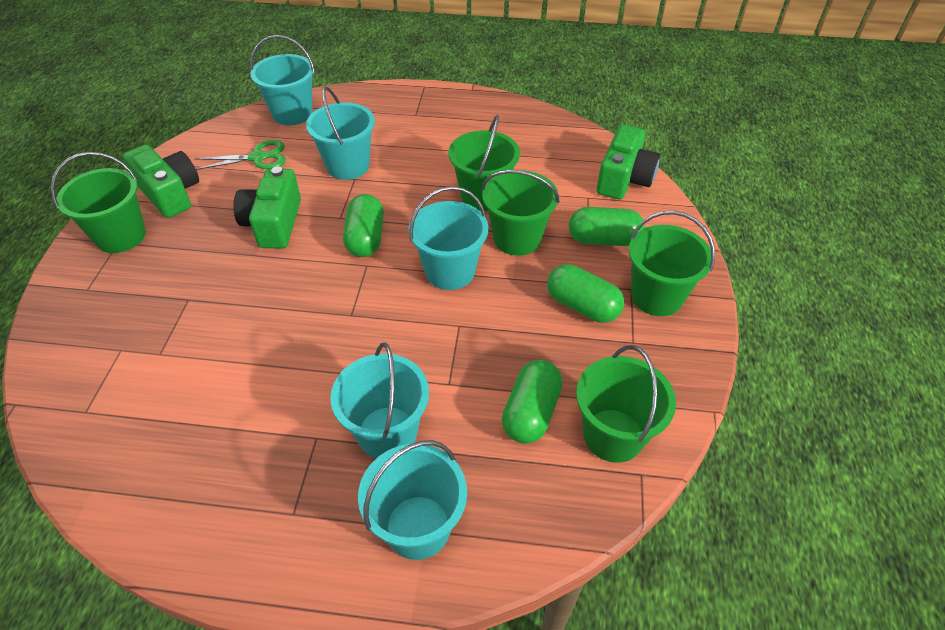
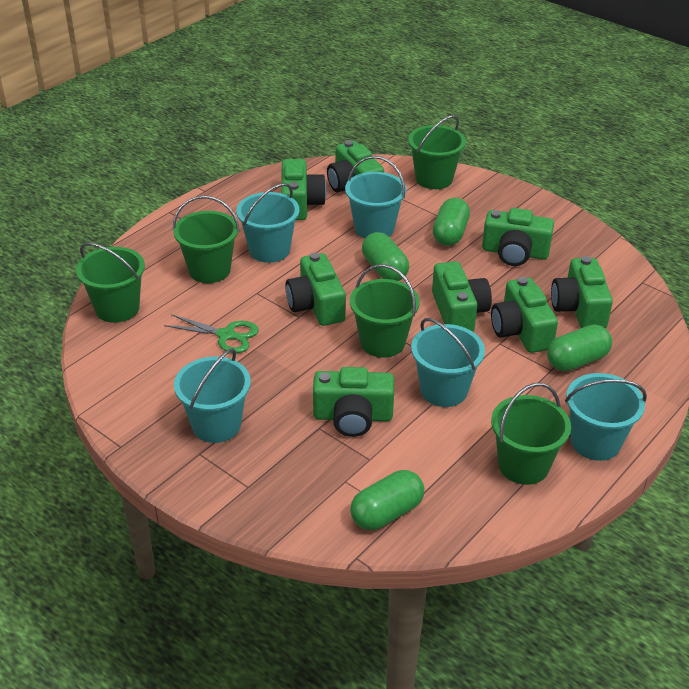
green camera: [123,144,199,218] [233,166,301,249] [597,125,660,199] = 3 -> [281,159,327,220] [285,253,346,326] [313,367,394,437] [327,140,384,192] [432,261,492,332] [482,208,554,266] [491,277,558,353] [551,256,613,328] = 8

